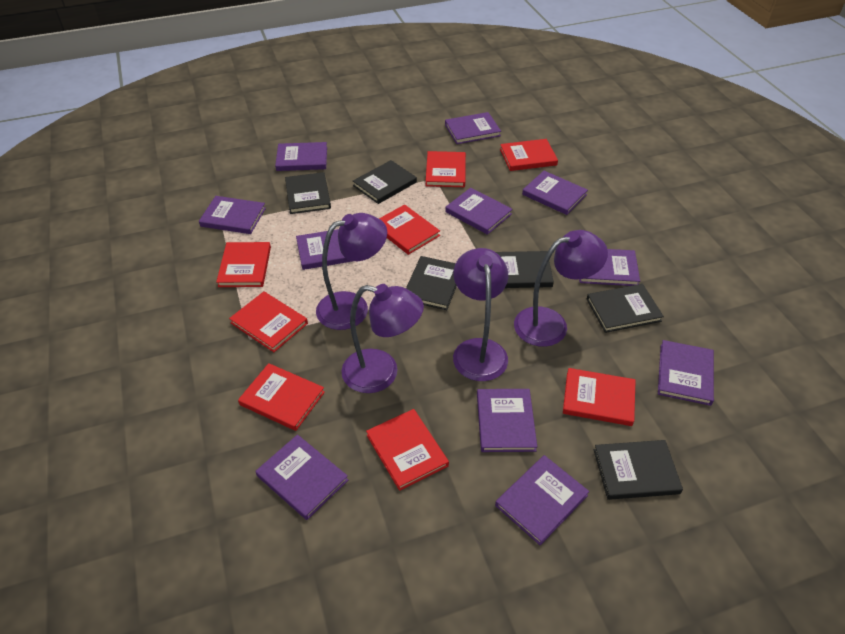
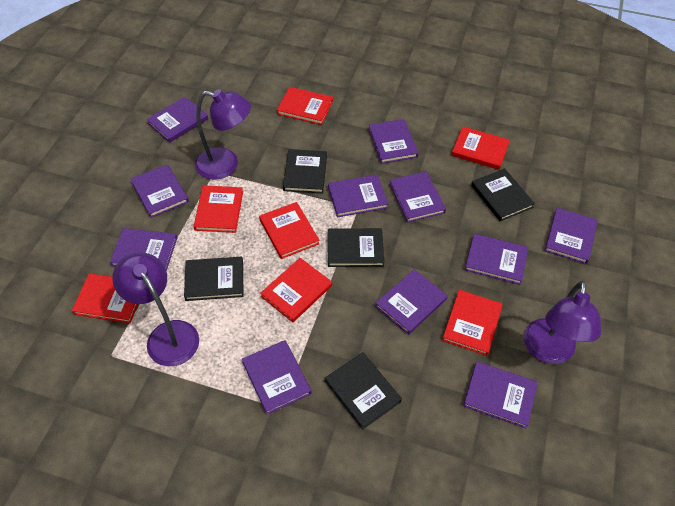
black book: [285,172,331,214] [353,160,417,204] [406,256,457,310] [496,251,554,288] [587,284,664,333] [594,440,683,500] = 6 -> [184,257,244,301] [283,149,327,193] [325,352,402,430] [328,228,384,267] [471,168,535,221] = 5
purple lamp: [316,213,387,330] [341,284,424,393] [453,248,508,381] [514,230,608,347] = 4 -> [112,252,199,366] [195,89,251,180] [524,281,602,364] = 3
red book: [216,242,271,287] [229,291,308,352] [238,363,325,431] [366,409,449,491] [379,204,440,255] [426,151,466,187] [500,139,558,171] [563,368,636,426] = 8 -> [72,273,138,323] [193,185,243,233] [259,202,320,259] [260,258,332,322] [277,87,333,125] [442,290,503,356] [451,127,510,170] = 7

